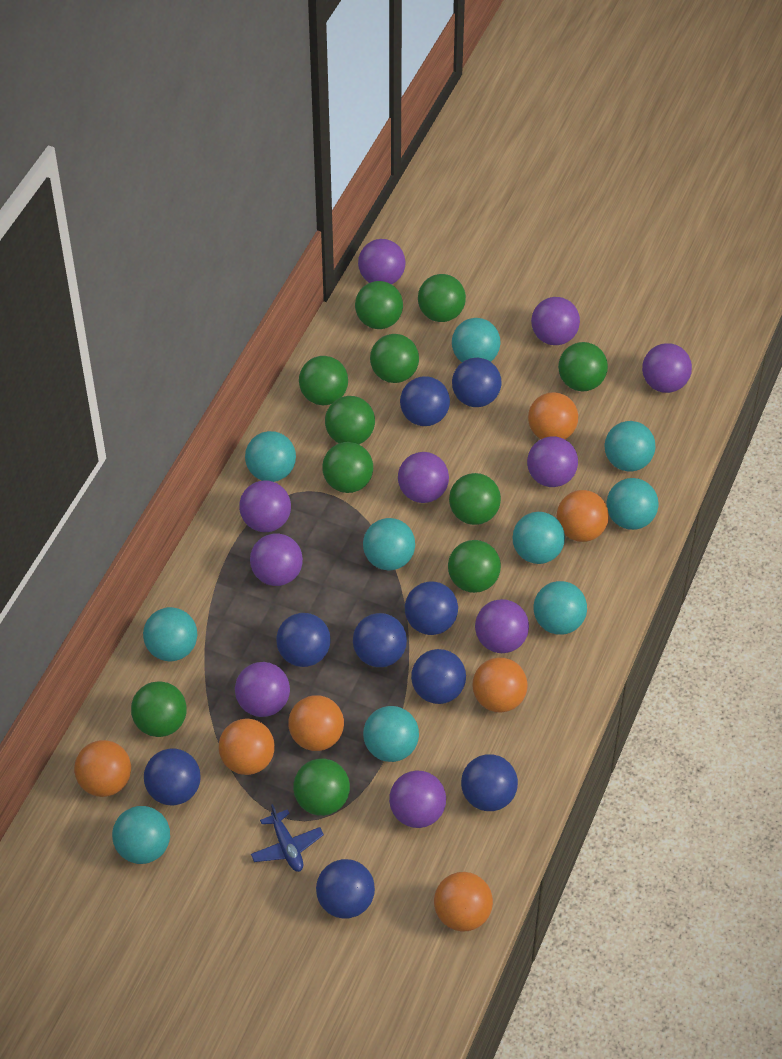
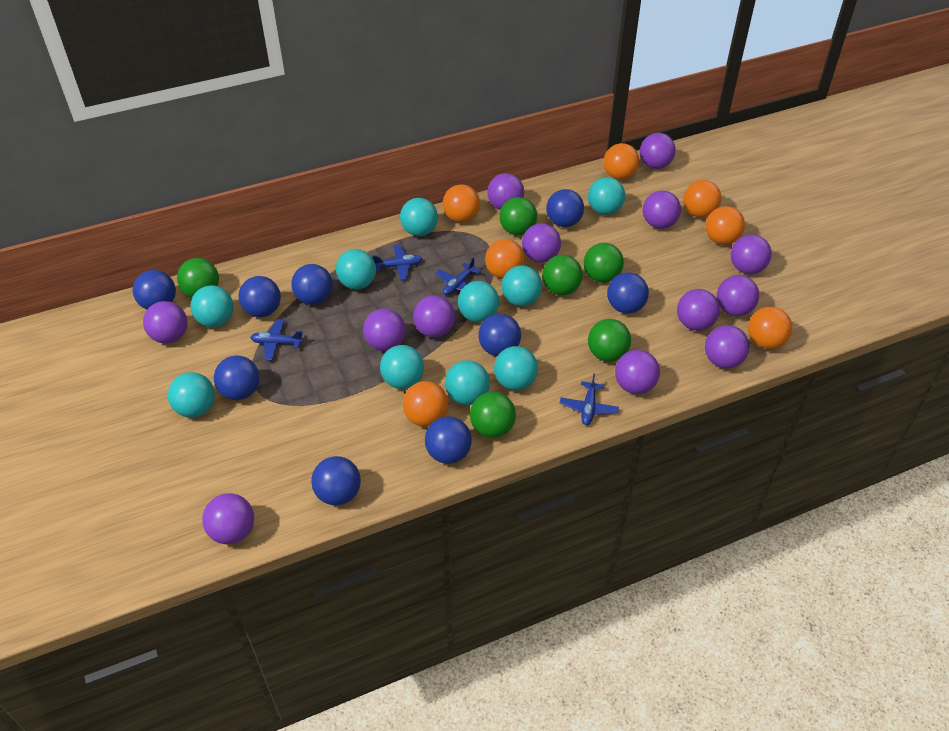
blue plane: [251,804,324,872] = 1 -> [250,319,303,361] [373,245,422,280] [435,257,481,296] [560,373,619,425] = 4
green ball: [131,681,187,737] [293,759,350,816] [299,356,348,405] [322,442,373,493] [325,396,375,444] [355,281,403,329] [370,334,419,383] [418,274,466,322] [448,540,501,593] [449,473,501,525] [558,342,608,392] = 11 -> [177,258,219,297] [470,392,516,438] [499,197,537,236] [542,255,583,295] [584,243,624,283] [588,319,631,362] = 6
purple ball: [235,662,290,717] [239,480,291,532] [250,533,303,586] [358,239,406,284] [389,771,446,828] [398,452,449,503] [475,599,529,653] [527,436,578,487] [531,297,580,345] [642,343,692,393] = 10 -> [143,301,187,343] [202,493,254,544] [363,308,406,351] [413,295,455,338] [487,173,524,210] [522,224,561,263] [615,350,660,394] [640,133,676,169] [643,191,681,229] [677,289,720,331] [705,325,750,368] [717,275,759,316] [731,234,772,274] = 13

